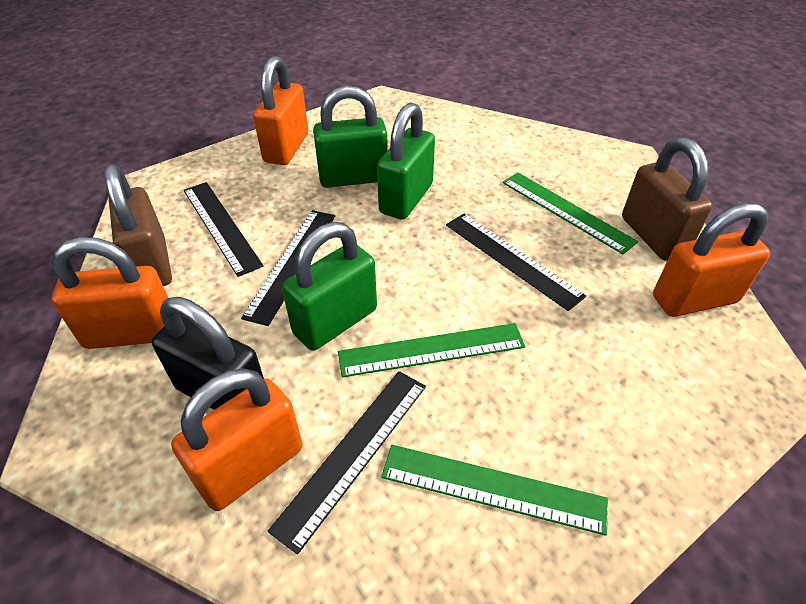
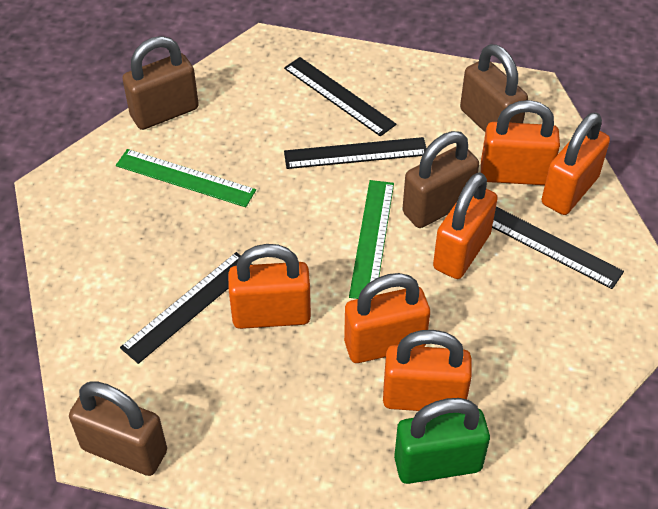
black padlock: [152,297,264,410] = 1 -> none = 0
brown padlock: [104,164,172,286] [622,137,713,260] = 2 -> [69,381,167,476] [122,36,199,130] [402,131,479,228] [460,44,528,132] = 4
green padlock: [282,222,377,351] [313,86,388,188] [377,102,435,220] = 3 -> [394,398,490,484] = 1
green ruler: [338,323,525,377] [381,445,608,536] [502,173,638,255] = 3 -> [116,149,256,207] [349,180,394,299] = 2
orange padlock: [51,237,168,349] [171,369,303,511] [253,56,308,165] [653,203,770,317] = 4 -> [228,244,311,329] [344,273,430,363] [383,330,472,411] [433,172,498,279] [481,100,560,185] [542,112,610,215] = 6

